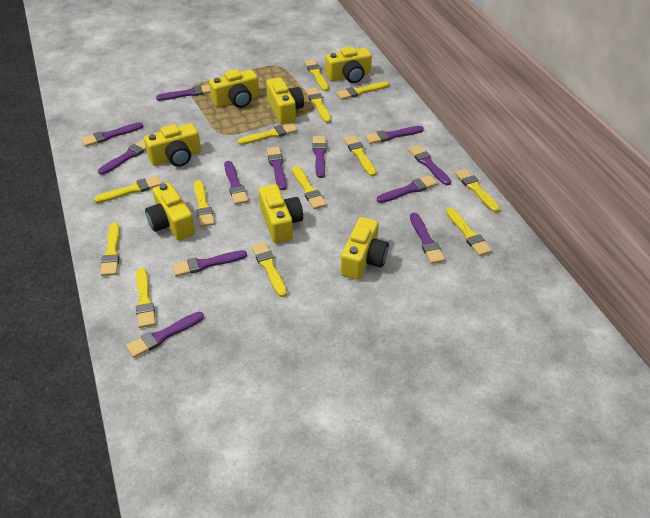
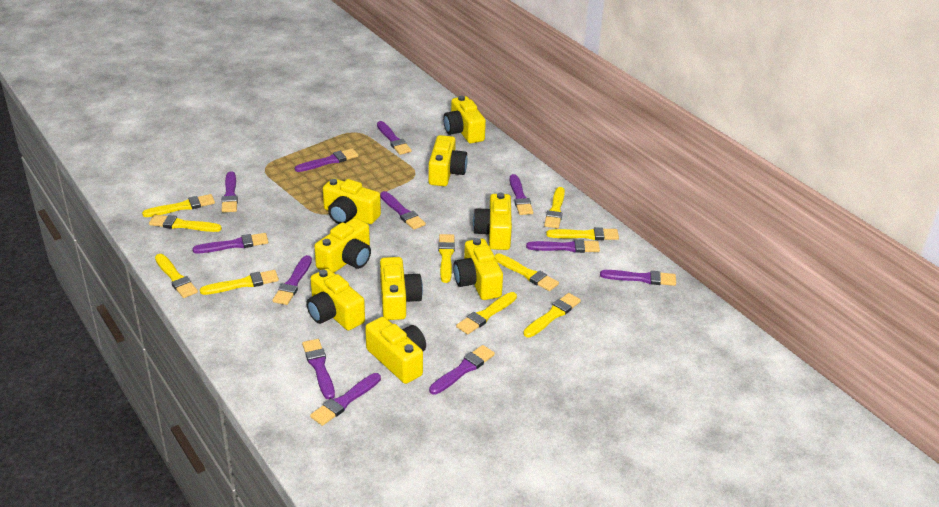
yellow brush: [94,176,162,203] [100,222,120,276] [136,268,156,328] [194,180,215,227] [238,123,298,145] [251,242,287,297] [292,166,326,209] [304,59,329,91] [306,88,331,123] [336,81,389,100] [344,136,376,176] [446,207,492,256] [455,168,500,213] = 13 -> [142,194,215,217] [149,215,222,232] [155,254,198,298] [200,270,279,295] [438,234,455,283] [456,292,517,335] [494,253,559,291] [523,293,581,337] [544,187,565,229] [546,227,619,240] = 10
yellow camera: [144,123,201,167] [145,183,195,240] [209,69,259,108] [259,184,303,243] [266,77,304,124] [325,46,372,83] [340,217,389,280] = 7 -> [306,268,365,330] [314,218,371,273] [323,178,381,224] [365,317,426,384] [380,257,423,320] [428,135,468,186] [443,96,486,143] [453,238,503,300] [473,193,512,250] = 9

